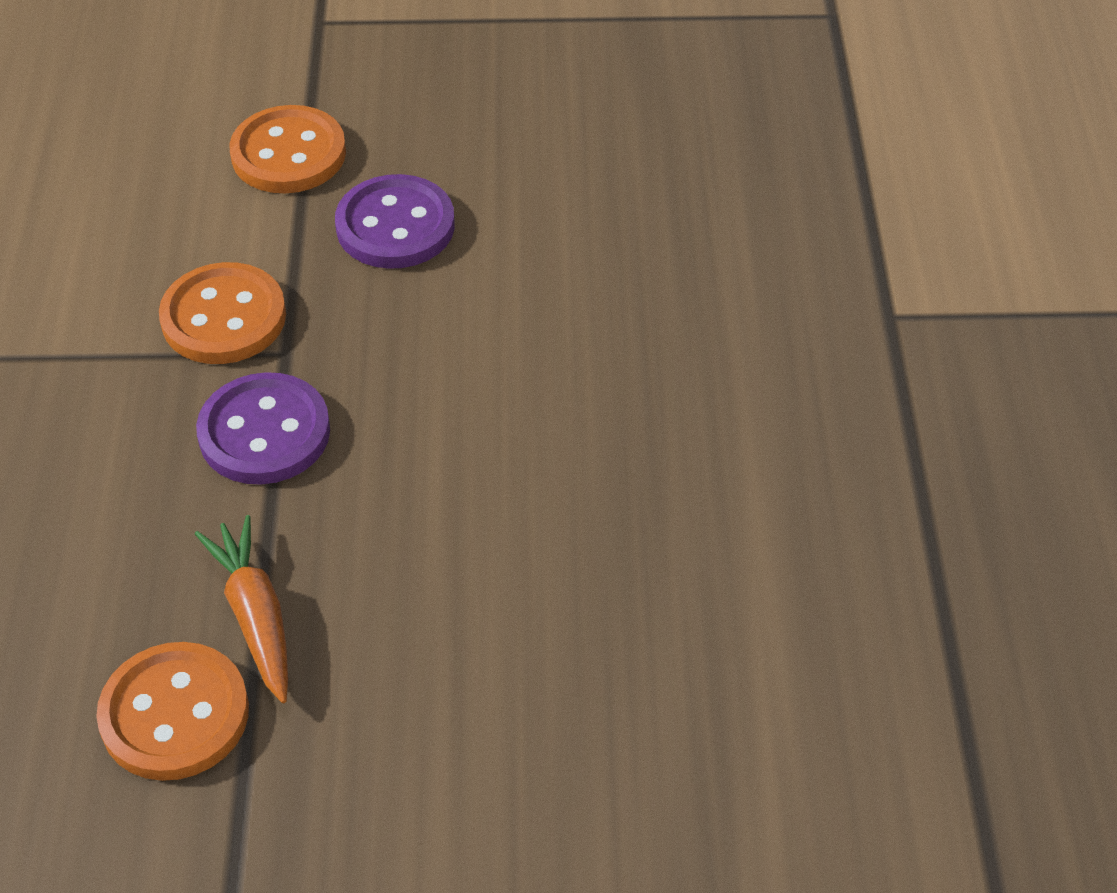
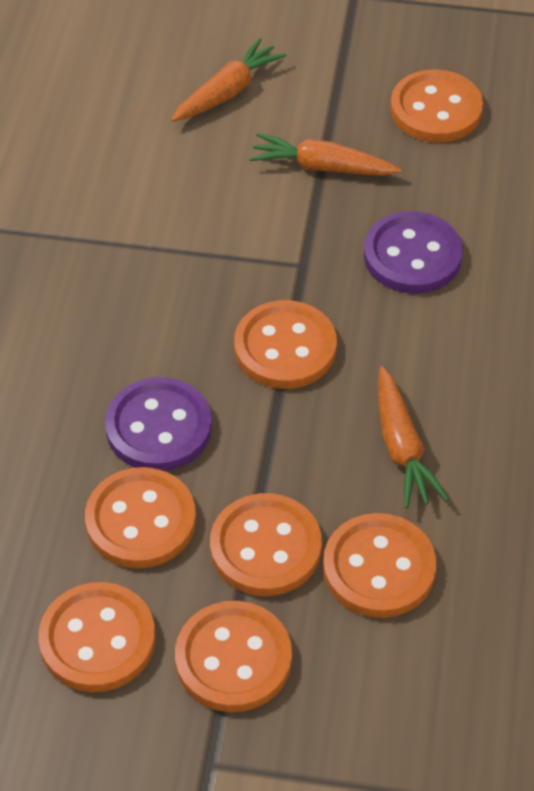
orange button: [96,642,249,781] [159,262,286,364] [229,105,346,193] = 3 -> [38,582,155,692] [85,467,196,568] [175,601,292,712] [210,493,322,596] [234,300,337,389] [323,513,436,618] [390,69,483,143] = 7
orange carrot: [195,515,288,703] = 1 -> [171,38,287,122] [249,133,401,176] [378,366,449,509] = 3

